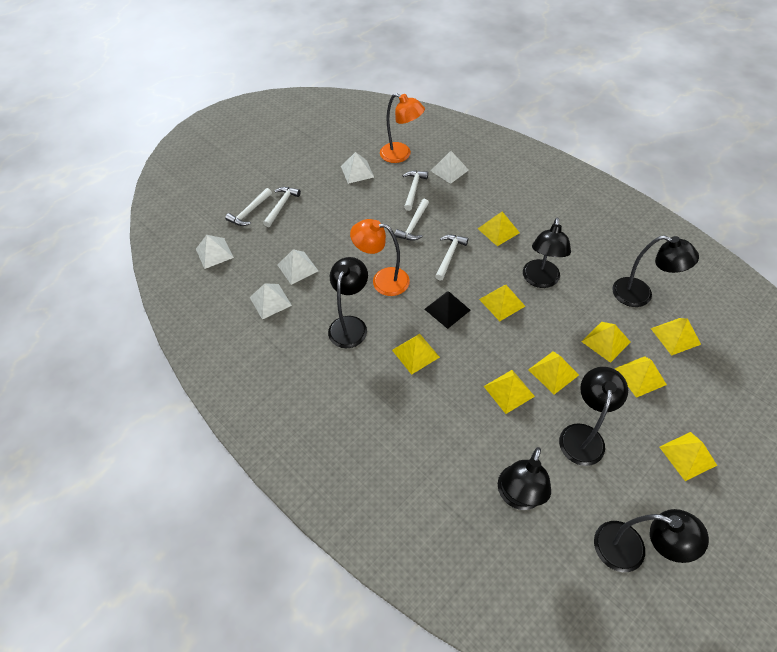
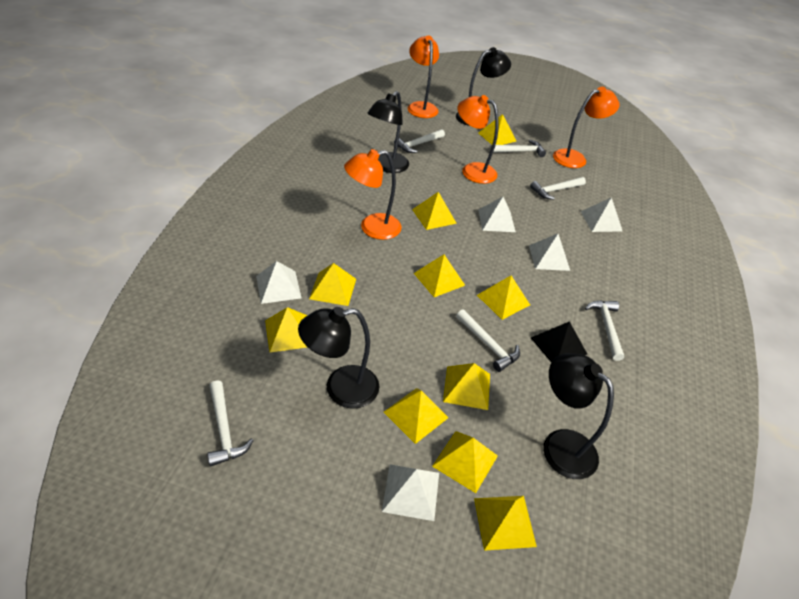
black lamp: [328,257,368,348] [498,447,551,510] [523,217,571,288] [559,367,628,466] [594,509,709,572] [613,235,699,307] = 6 -> [298,307,380,409] [368,91,409,173] [456,47,511,126] [543,353,614,479] = 4
orange lamp: [350,219,410,296] [380,93,425,163] = 2 -> [344,149,401,240] [408,35,439,118] [457,95,499,184] [553,87,620,168] = 4
white hammer: [225,188,272,226] [263,187,301,227] [395,199,429,241] [403,171,428,211] [435,235,468,281] = 5 -> [207,380,254,466] [394,129,445,153] [456,309,520,372] [490,140,546,157] [530,177,586,200] [585,300,624,361] = 6
yellow pyramid: [392,334,440,375] [478,212,520,246] [479,285,525,321] [484,370,535,414] [528,351,579,394] [581,322,630,363] [615,356,667,398] [651,318,701,356] [660,432,717,481] = 9 -> [265,307,307,353] [309,263,356,306] [384,388,449,444] [412,192,457,230] [414,254,465,297] [432,431,498,493] [443,363,490,410] [474,496,537,551] [477,276,530,320] [478,114,516,145] = 10

